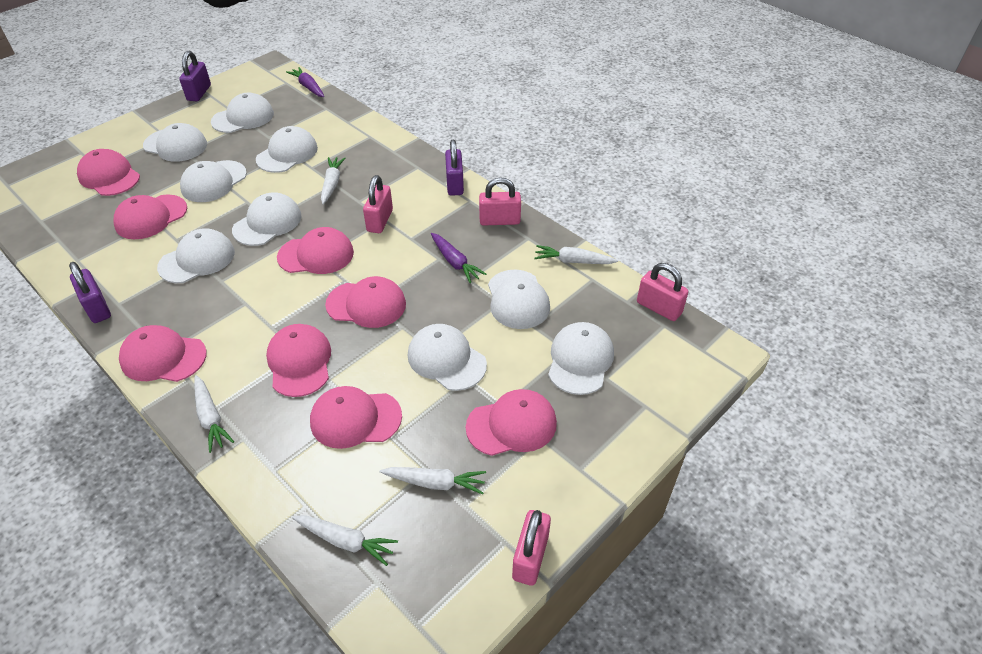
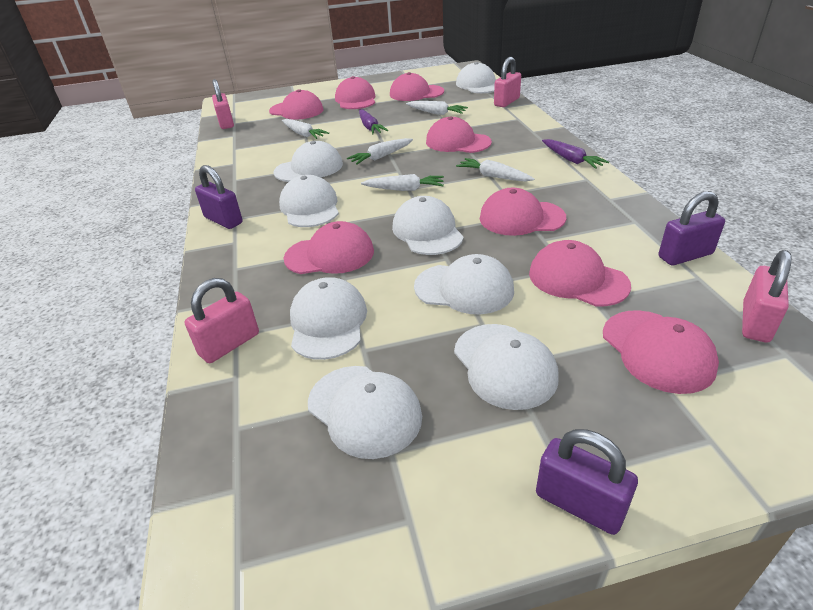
white cap: [143,123,207,162] [157,228,235,283] [180,160,247,202] [211,93,274,133] [232,193,302,246] [256,126,318,173] [408,324,487,391] [488,270,550,329] [548,322,614,395] = 9 -> [273,141,343,182] [279,175,339,227] [290,277,367,360] [308,366,422,459] [392,196,464,255] [414,254,514,314] [454,324,559,410] [456,62,496,93] = 8

